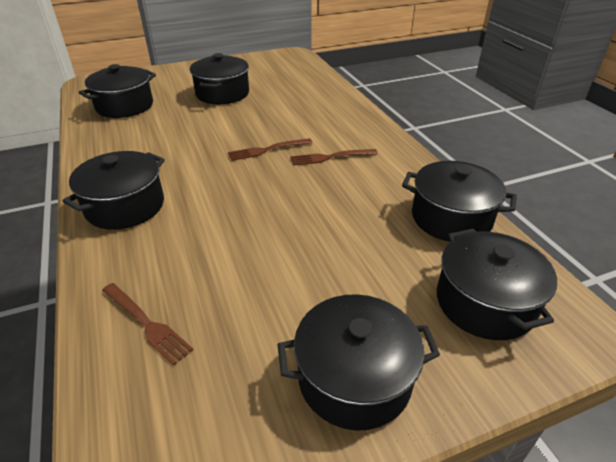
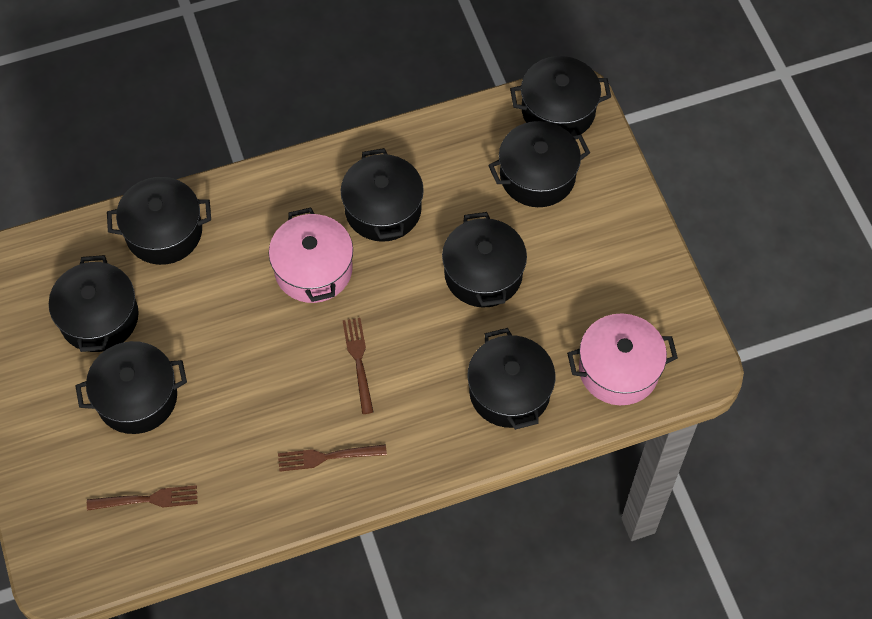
black pot: [62,151,165,230] [79,64,156,118] [190,53,249,104] [277,294,440,431] [402,161,517,242] [437,229,557,340] = 6 -> [49,255,139,352] [75,341,187,434] [107,177,211,265] [341,148,424,242] [442,212,527,308] [468,328,555,430] [488,121,590,207] [510,56,611,136] = 8
pink pot: none = 0 -> [269,207,353,303] [567,314,678,405] = 2

